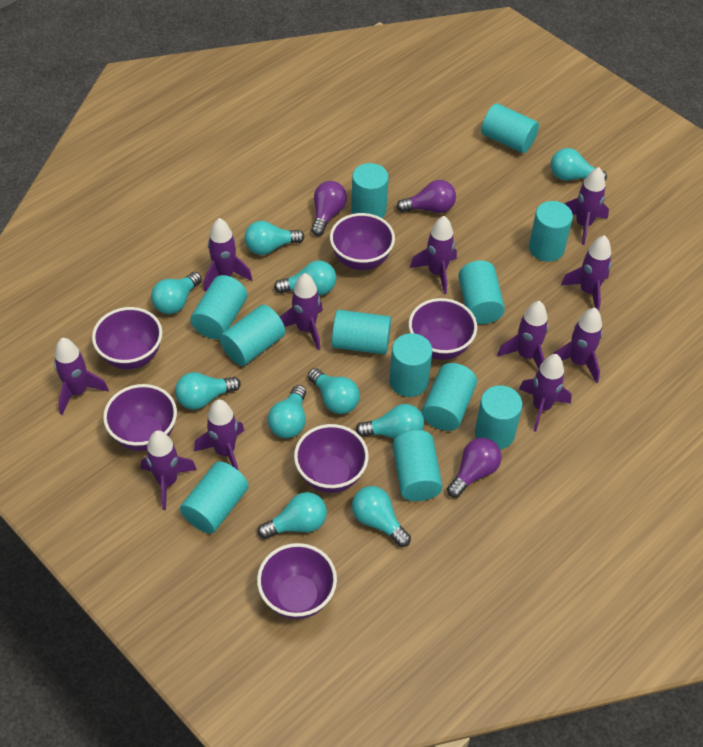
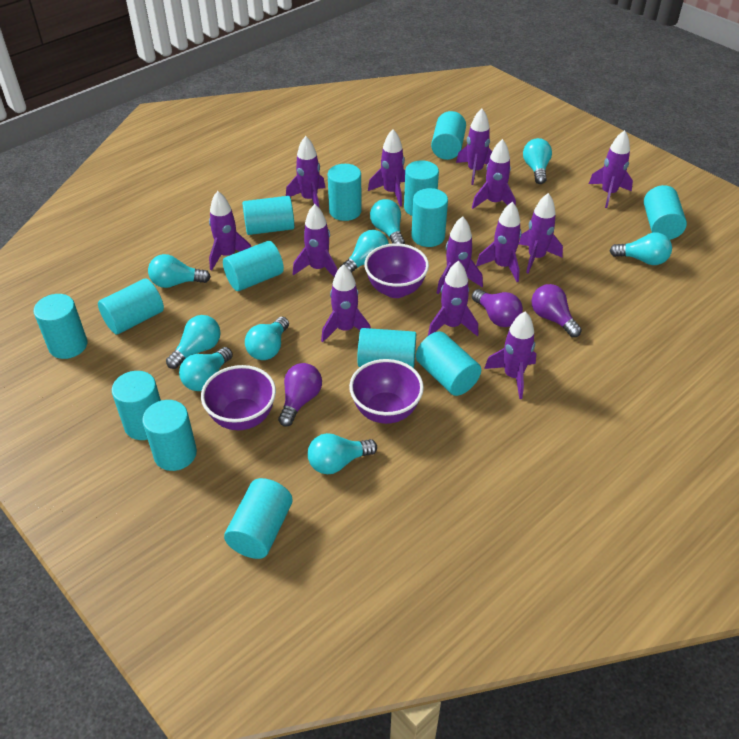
purple bowl: [92,307,162,369] [103,384,177,451] [257,543,337,619] [294,424,369,493] [330,213,395,270] [409,298,477,360] = 6 -> [201,365,276,430] [349,359,424,424] [364,243,429,298] = 3
purple rocket: [54,338,109,415] [141,430,197,510] [194,399,244,470] [204,218,253,292] [280,273,323,350] [410,216,457,294] [497,301,548,369] [519,354,572,432] [554,308,602,383] [561,235,612,311] [565,167,609,245] = 11 -> [209,191,251,270] [286,136,325,207] [293,204,337,277] [321,264,371,342] [368,129,405,206] [428,261,479,337] [437,216,483,294] [456,109,492,185] [472,139,516,209] [476,202,521,282] [484,311,536,399] [519,193,563,273] [589,130,633,208] = 13
turquoise cylinder: [180,461,249,534] [190,275,247,339] [220,305,285,366] [332,310,391,354] [351,163,389,218] [389,333,432,397] [393,430,443,501] [422,363,477,431] [458,260,505,324] [475,385,522,450] [481,103,539,153] [529,201,573,262] = 12 -> [34,294,87,359] [98,278,164,334] [112,371,161,440] [142,400,197,471] [223,241,284,291] [224,478,293,559] [242,196,294,235] [328,164,362,221] [357,328,416,368] [404,160,439,216] [412,188,448,247] [416,331,481,396] [431,111,466,160] [644,185,687,240] = 14
turquoise light bulb: [151,272,202,314] [175,372,241,410] [244,221,304,255] [258,492,327,539] [268,385,306,438] [274,260,336,295] [308,368,360,414] [352,486,411,547] [355,404,424,439] [551,148,607,181] = 10 -> [148,254,211,288] [166,315,221,369] [179,347,233,391] [245,317,289,360] [308,433,377,474] [340,230,389,273] [370,199,405,244] [523,138,552,184] [610,233,672,265] = 9

